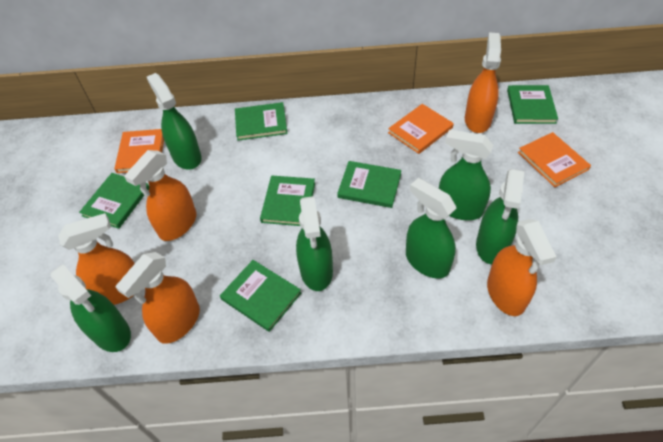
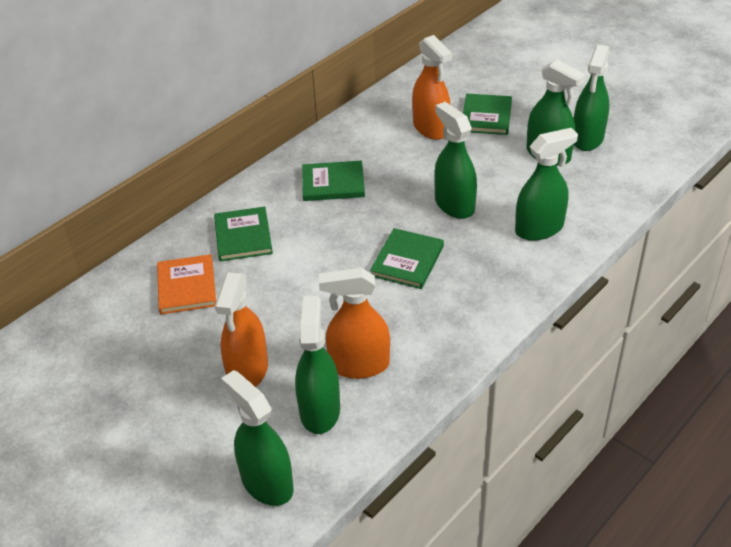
green book: [79,173,149,229] [220,260,301,332] [235,102,288,141] [260,176,315,226] [337,161,401,208] [507,85,558,124] = 6 -> [214,206,273,261] [302,161,365,201] [370,228,444,289] [463,94,512,135] = 4
orange book: [114,129,164,173] [388,104,454,154] [518,132,591,187] = 3 -> [157,254,216,314] = 1
orange spray bottle: [58,213,135,305] [116,252,200,344] [124,150,197,241] [465,33,501,133] [487,219,557,316] = 5 -> [215,272,268,387] [319,268,390,379] [412,35,452,140] = 3

